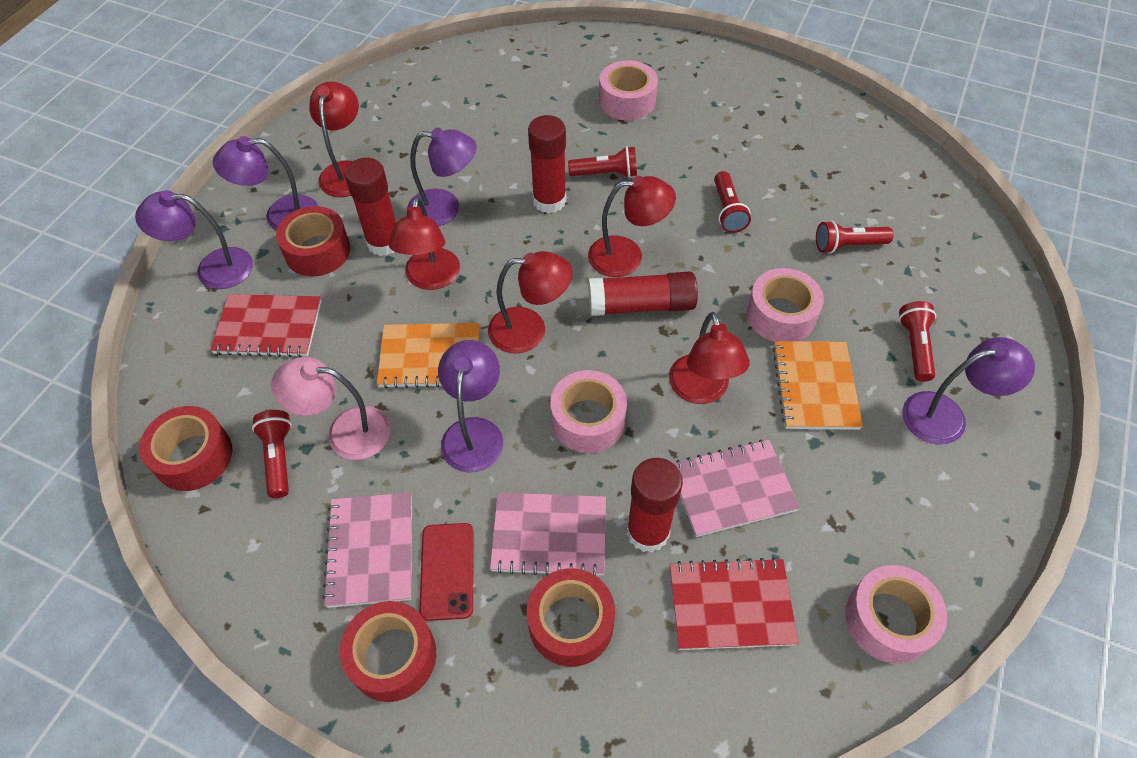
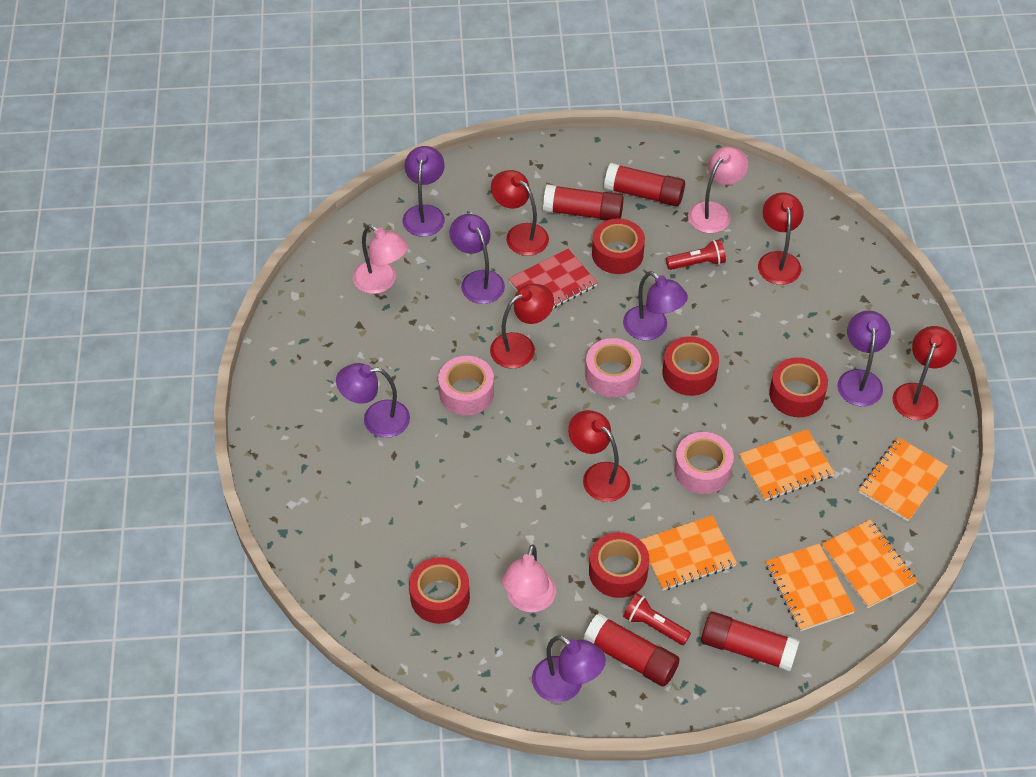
orange notebook: [377,323,480,389] [772,341,863,430] = 2 -> [640,516,737,590] [739,429,835,501] [766,544,855,631] [822,519,918,608] [859,437,948,521] = 5
pink lamp: [271,357,391,460] = 1 -> [353,225,408,294] [502,544,556,612] [688,147,748,233] = 3
pink notebook: [322,492,412,608] [490,492,606,576] [673,440,800,537] = 3 -> none = 0
pink tape: [550,370,627,453] [599,60,658,121] [747,268,824,342] [845,565,947,664] = 4 -> [438,356,494,416] [585,338,641,398] [674,432,734,494] = 3
purple lamp: [135,190,253,289] [213,136,318,231] [407,128,476,226] [438,340,503,472] [902,337,1035,445] = 5 -> [336,363,410,438] [403,146,445,237] [450,214,505,304] [532,635,606,702] [623,271,688,341] [837,311,891,406] = 6
red flashlight: [252,410,292,498] [568,146,637,177] [714,171,751,233] [816,220,894,254] [899,301,936,382] = 5 -> [623,593,691,645] [666,239,726,270] = 2
red notebook: [210,294,321,357] [670,557,799,650] = 2 -> [508,249,598,308] = 1
red phone: [419,523,473,621] = 1 -> none = 0
red tape: [139,406,233,491] [276,206,350,277] [340,601,436,702] [527,568,615,667] = 4 -> [409,557,470,624] [589,532,649,598] [592,218,645,274] [662,336,719,396] [769,357,828,417] = 5

